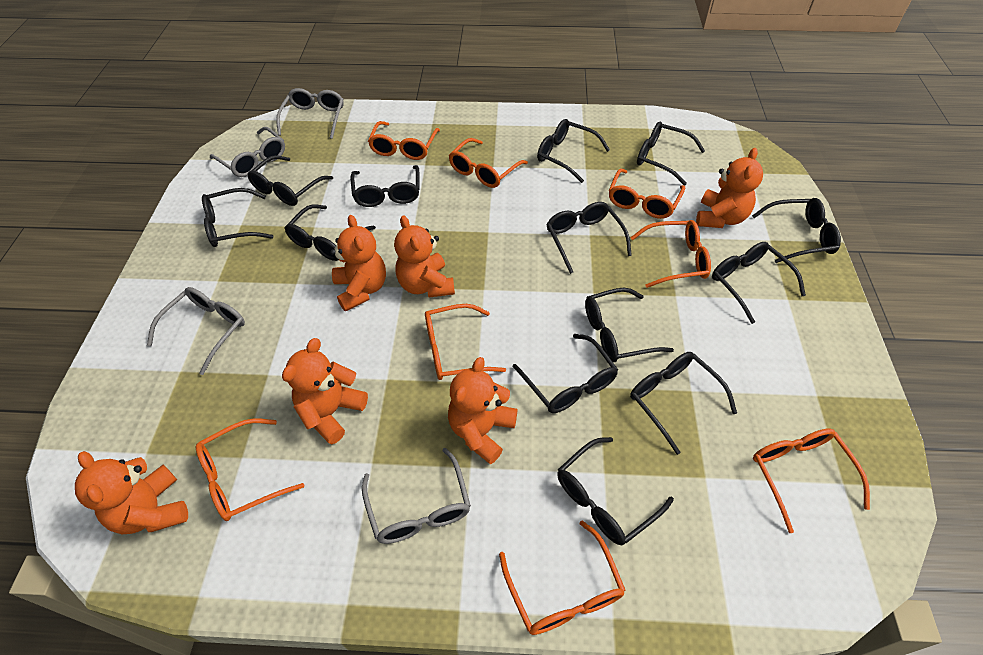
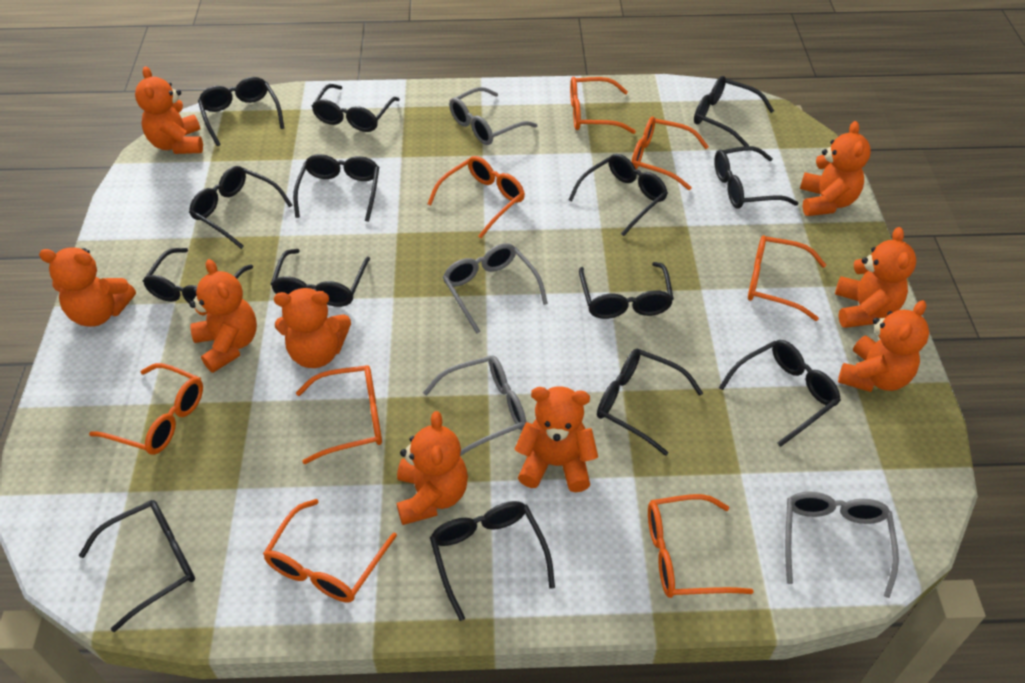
black glasses: [202,188,273,247] [247,155,333,206] [284,204,376,261] [351,165,420,207] [513,334,618,413] [537,119,610,183] [546,202,632,274] [557,437,674,546] [585,288,674,363] [630,352,737,455] [637,121,705,185] [712,242,806,324] [752,198,841,263] = 13 -> [79,500,195,632] [143,248,253,304] [189,166,293,249] [198,77,284,146] [270,249,370,307] [293,154,379,222] [312,84,400,132] [430,501,555,621] [568,154,668,236] [579,262,674,319] [597,349,703,456] [694,76,774,146] [714,146,798,209] [719,340,841,447] = 14
orange teddy bear: [75,451,188,534] [282,338,368,445] [331,215,386,312] [394,215,455,298] [448,357,517,465] [696,148,763,228] = 6 -> [39,247,136,327] [135,66,203,154] [189,259,257,373] [274,288,351,368] [397,411,468,525] [514,386,598,493] [800,121,871,216] [835,227,916,328] [838,300,929,392] = 9

